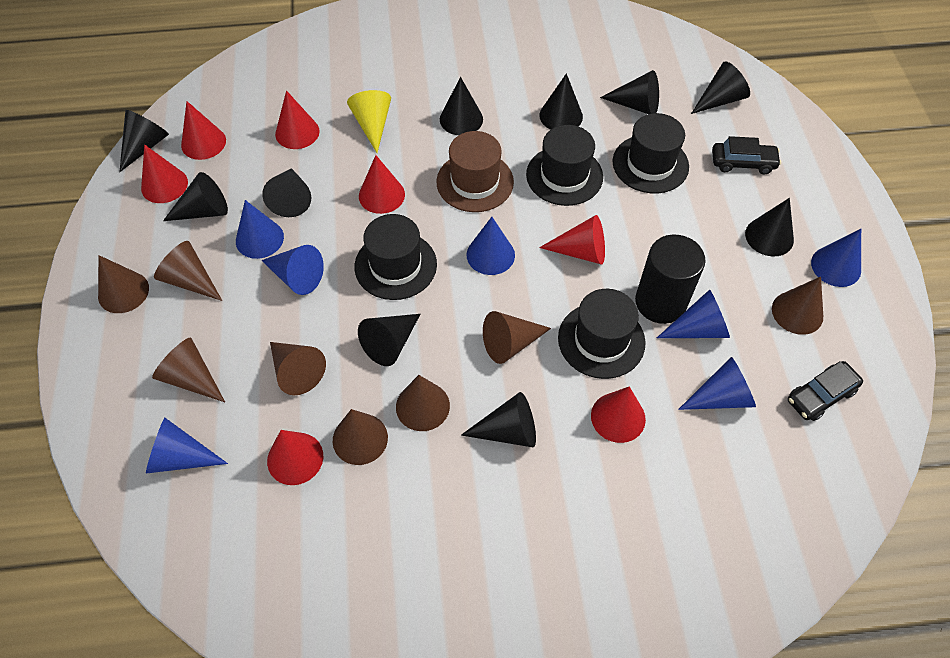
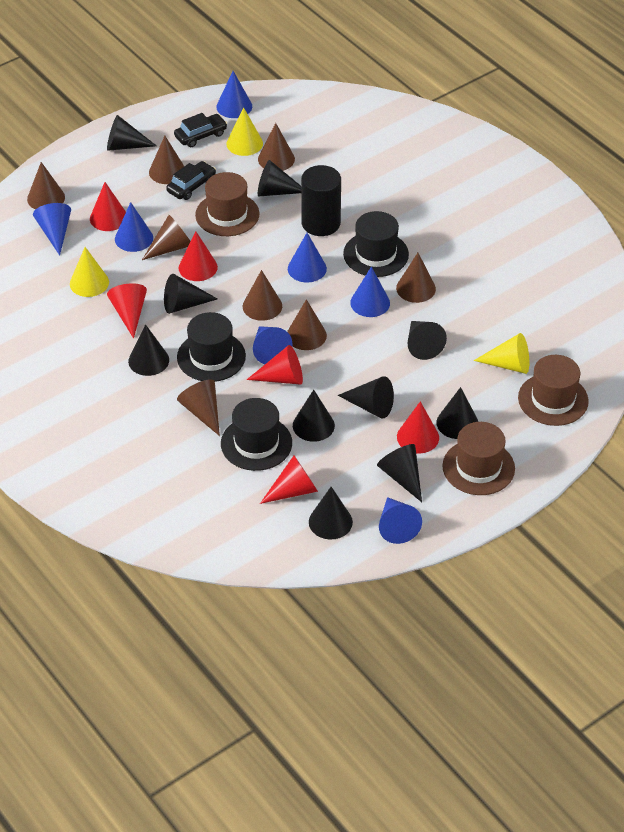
black hat: [355,214,437,300] [526,125,603,206] [558,289,645,379] [612,113,689,194] = 4 -> [177,312,246,382] [221,398,292,471] [343,211,409,277] = 3
brown hat: [437,131,514,212] = 1 -> [195,172,260,236] [442,422,515,495] [518,355,589,426] = 3
red cone: [141,144,188,203] [181,101,226,160] [267,430,323,485] [275,90,320,149] [359,155,405,214] [539,215,605,265] [591,386,646,443] = 7 -> [90,182,126,231] [107,283,147,339] [179,231,218,281] [247,345,303,385] [260,456,318,504] [397,401,439,453] = 6
yellow cone: [347,90,391,153] = 1 -> [70,247,109,297] [227,107,263,156] [474,333,529,374] = 3

